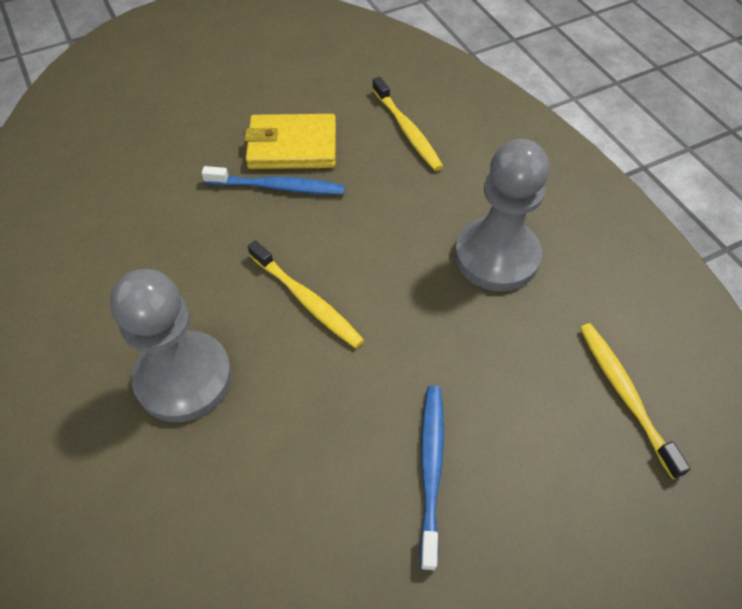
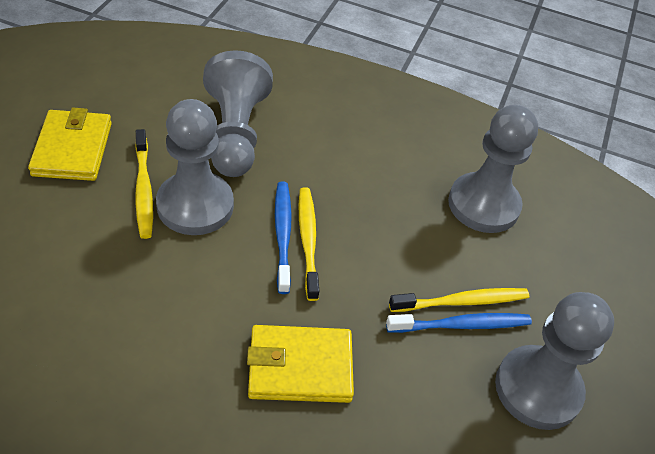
grey pawn: [110,269,232,422] [455,139,550,291] = 2 -> [156,99,234,235] [203,50,273,177] [448,105,538,233] [495,292,614,430] = 4
yellow wallet: [245,114,336,169] = 1 -> [28,108,112,181] [247,325,354,403] = 2

